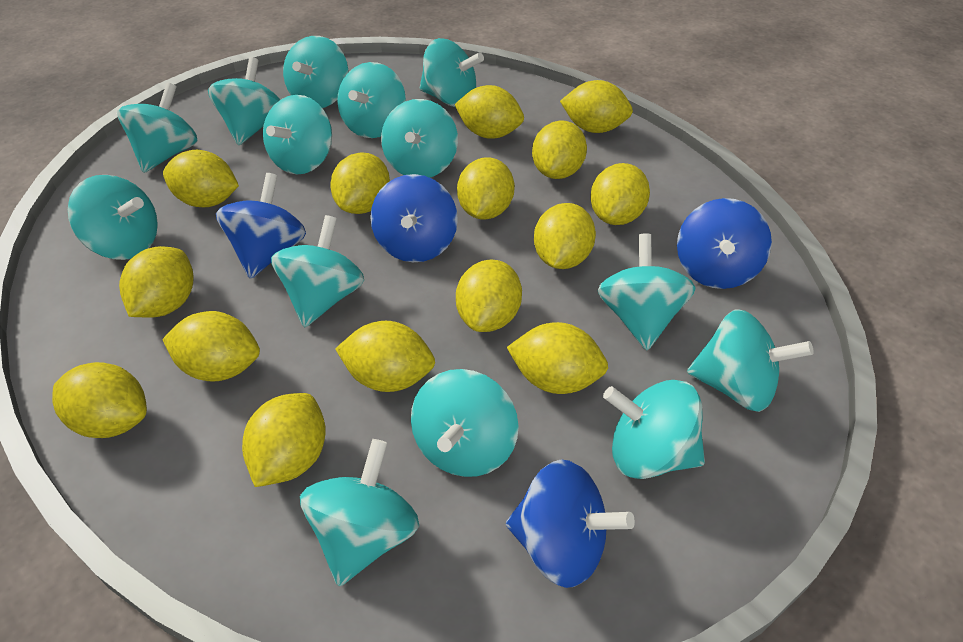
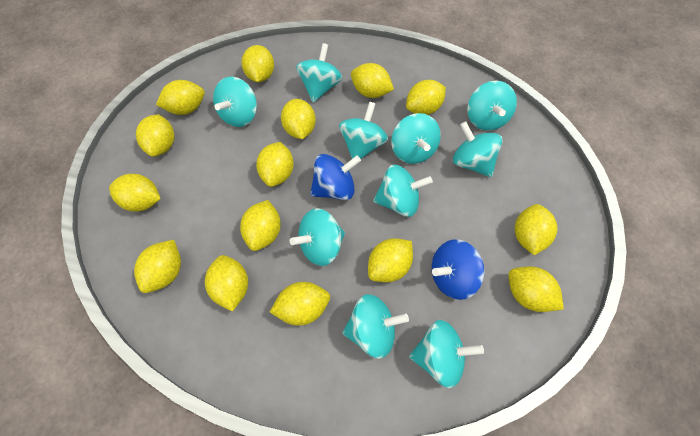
blue spinning top: [216,173,306,279] [370,174,458,262] [506,459,635,588] [677,198,772,289] = 4 -> [310,154,361,200] [432,239,484,300] = 2
turquoise spinning top: [68,175,158,260] [117,82,197,173] [208,57,280,145] [263,95,332,174] [271,215,364,328] [283,36,348,108] [300,439,419,586] [337,62,406,138] [381,99,458,178] [411,369,519,477] [420,38,484,107] [598,233,696,350] [603,380,705,479] [687,309,814,412] = 14 -> [213,77,257,127] [290,208,345,266] [296,43,342,103] [339,102,388,159] [342,294,409,359] [373,165,433,217] [392,113,441,164] [409,320,484,388] [453,121,503,177] [468,81,517,131] = 10

